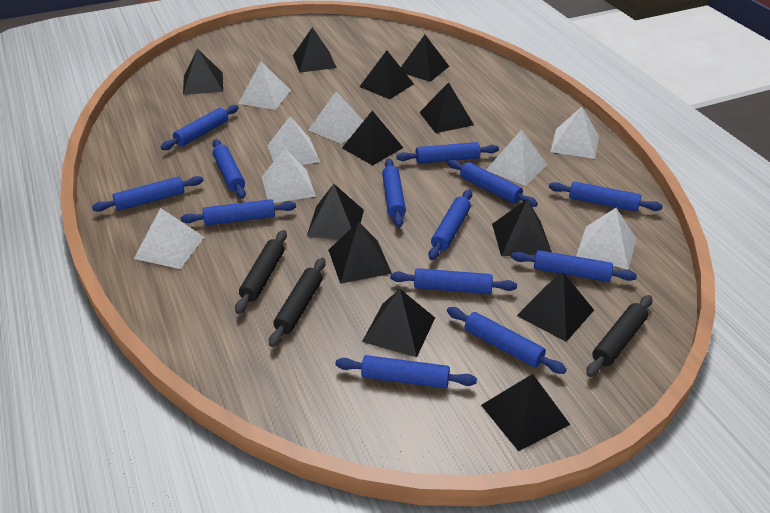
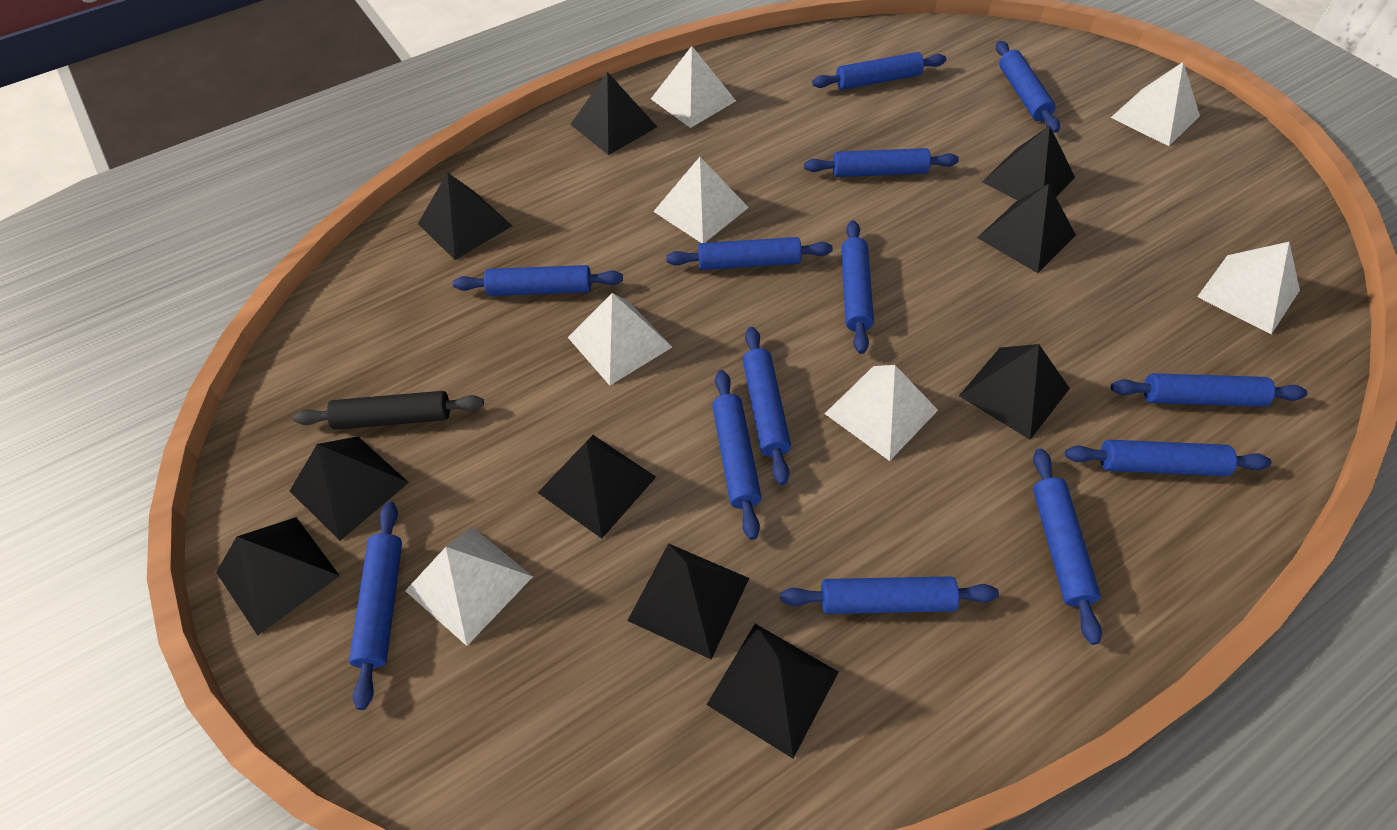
black pyramid: [183,48,223,95] [293,27,337,73] [307,184,364,239] [328,222,392,284] [342,111,403,166] [359,50,414,99] [362,289,435,357] [401,35,449,82] [419,82,474,133] [481,374,570,451] [492,199,552,256] [517,272,594,342] = 12 -> [216,517,340,635] [290,436,409,541] [418,172,512,260] [538,435,656,539] [570,72,657,155] [627,543,749,660] [707,624,839,758] [959,344,1070,440] [977,184,1076,273] [982,126,1075,200] = 10
black rolling pin: [235,230,287,314] [269,258,326,347] [586,295,653,377] = 3 -> [293,391,484,430] = 1
white pyramid: [134,208,204,269] [238,62,291,110] [262,148,316,203] [267,116,320,165] [308,91,363,144] [486,129,547,186] [551,107,599,159] [576,208,637,270] = 8 -> [405,526,533,646] [568,293,672,385] [651,46,736,128] [653,157,749,243] [825,365,938,461] [1111,62,1200,146] [1197,242,1300,334] = 7

